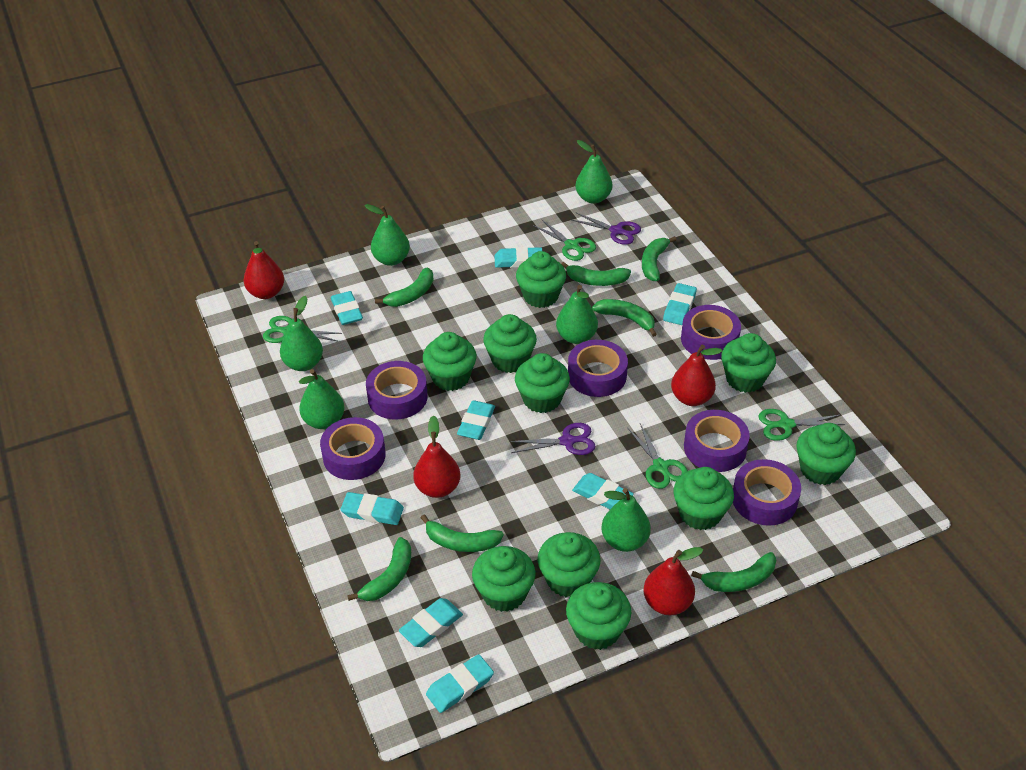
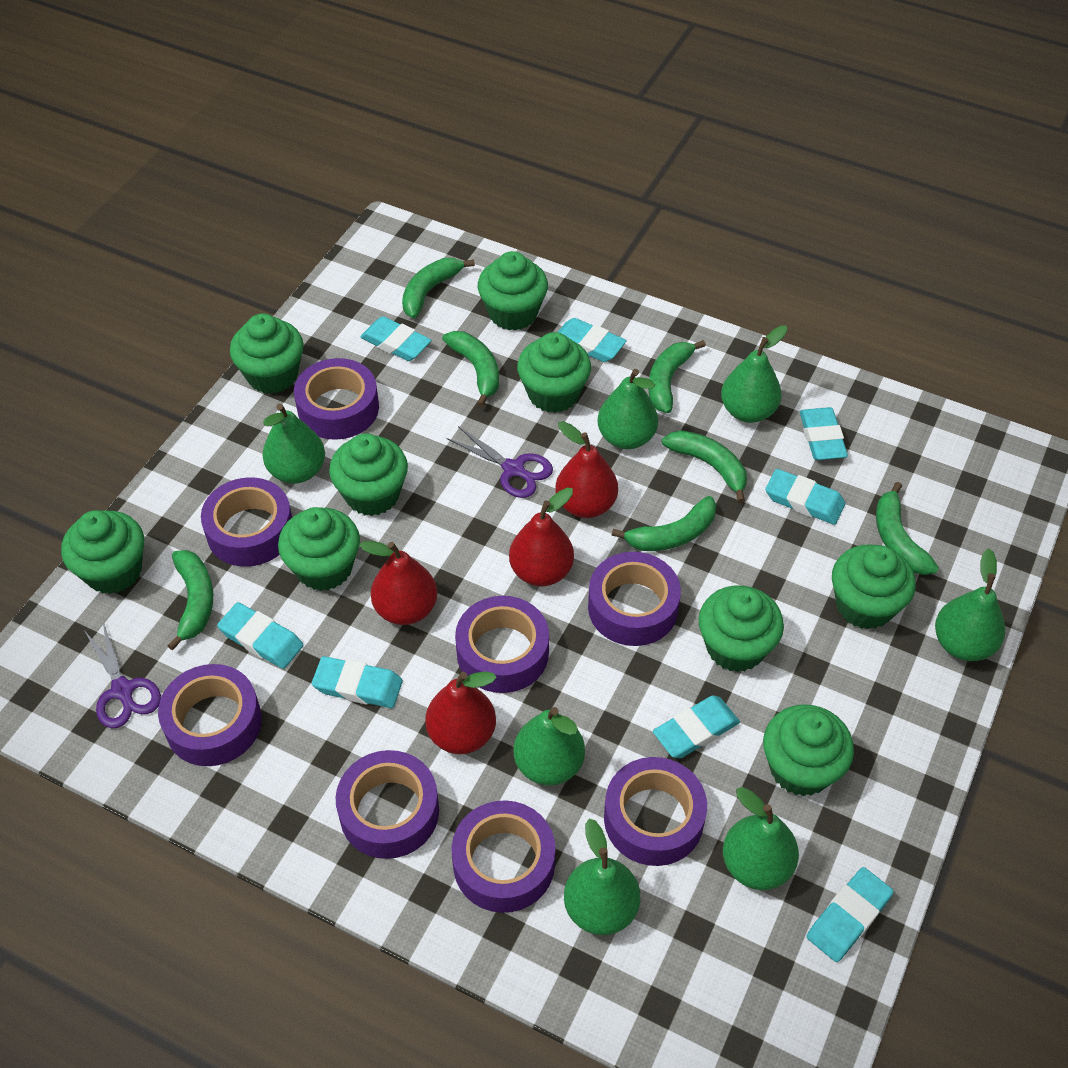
green cupcake: [423,332,476,391] [472,546,536,612] [483,314,537,373] [515,353,570,413] [516,251,566,308] [537,532,600,597] [566,582,631,650] [673,467,734,530] [721,333,776,393] [796,423,856,485] = 10 -> [61,510,144,594] [230,314,304,394] [278,507,360,591] [329,433,408,516] [478,251,548,331] [517,332,591,413] [698,585,784,672] [763,704,854,796] [832,544,916,630] = 9
green pear: [280,296,323,371] [299,369,345,429] [364,204,410,266] [556,285,598,344] [575,140,612,204] [601,488,651,552] = 6 -> [263,404,325,484] [514,707,585,786] [564,819,640,935] [598,369,658,449] [721,325,787,423] [723,787,799,890] [935,549,1005,661] = 7
green scissors: [263,316,342,343] [533,220,596,261] [628,424,688,489] [758,409,845,441] = 4 -> none = 0
purple tape: [320,417,386,480] [366,361,428,419] [568,340,628,397] [681,305,741,360] [684,410,750,472] [733,459,801,526] = 6 -> [158,664,262,766] [201,477,292,567] [294,358,379,440] [336,750,439,859] [452,800,555,913] [455,596,549,693] [588,552,681,646] [604,757,707,866] = 8

